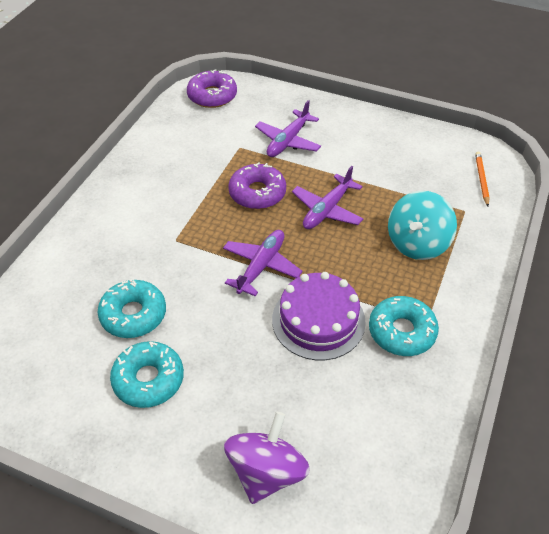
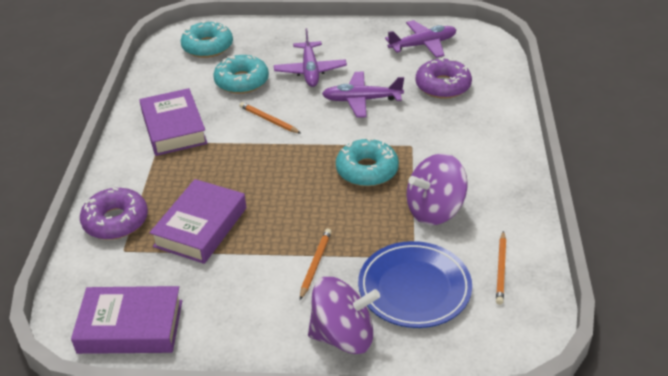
blue plate: none = 0 -> [358,241,472,328] = 1
orange pencil: [475,152,490,206] = 1 -> [240,102,302,134] [300,229,331,300] [496,231,506,305] = 3
purple book: none = 0 -> [71,286,182,354] [140,88,208,156] [150,179,246,264] = 3
purple cake: [272,272,366,360] = 1 -> none = 0
purple spinning top: [224,412,310,504] = 1 -> [308,277,380,354] [406,153,468,225] = 2
turquoise spinning top: [388,191,457,260] = 1 -> none = 0

